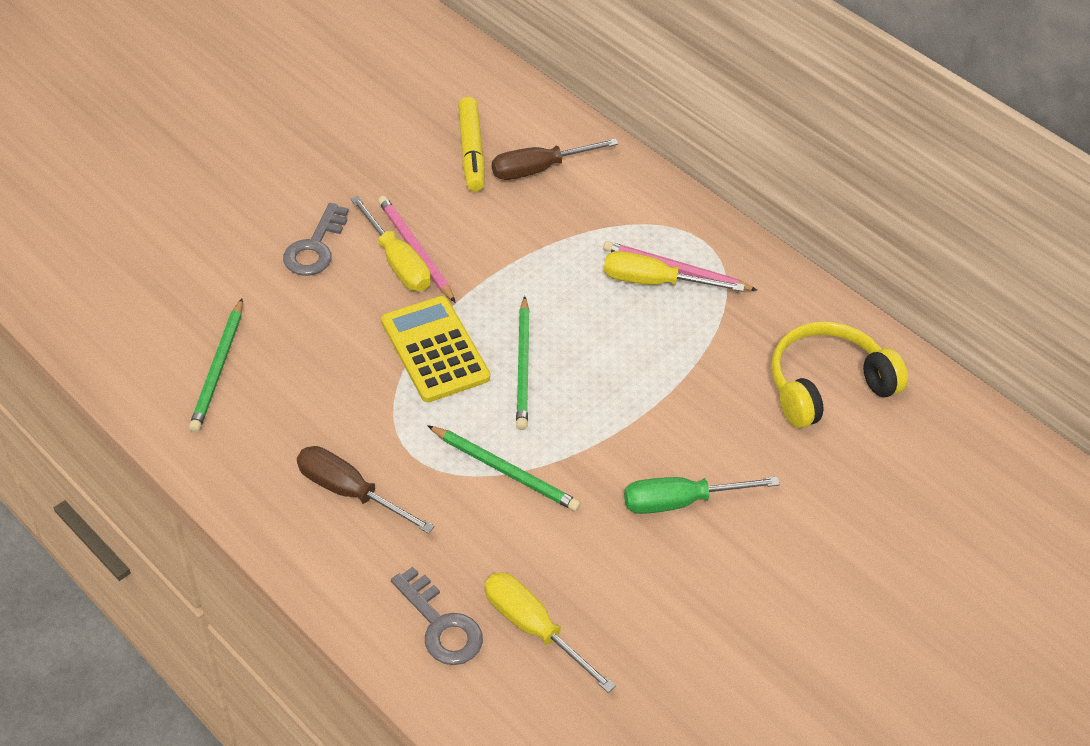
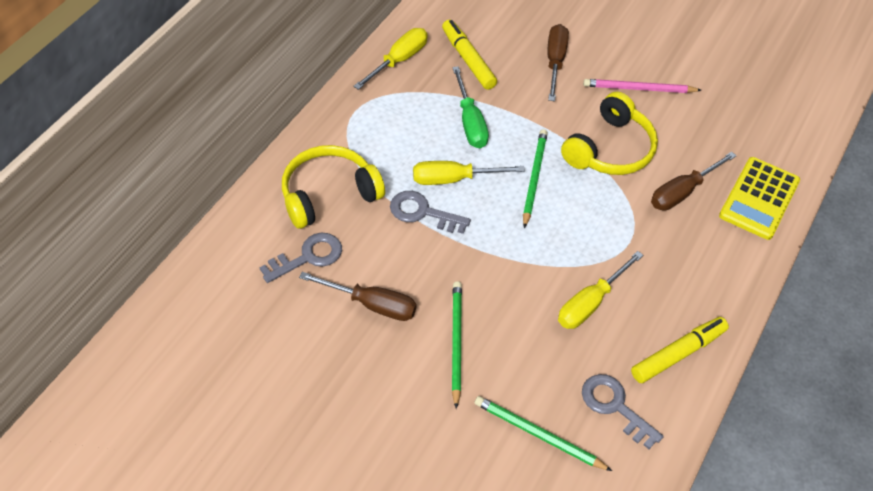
brown screwdriver: [297,446,434,534] [492,138,618,180] = 2 -> [299,272,417,321] [548,24,569,101] [651,152,736,211] = 3
grey key: [283,203,349,276] [391,567,483,665] = 2 -> [260,233,342,283] [390,191,471,234] [582,374,664,449] = 3
pink pencil: [378,196,456,303] [603,241,758,291] = 2 -> [583,79,701,93] = 1
yellow headphones: [771,322,908,428] = 1 -> [282,145,385,229] [561,92,658,175] = 2
yellow marker: [458,97,485,192] = 1 -> [442,20,497,90] [631,317,729,383] = 2

